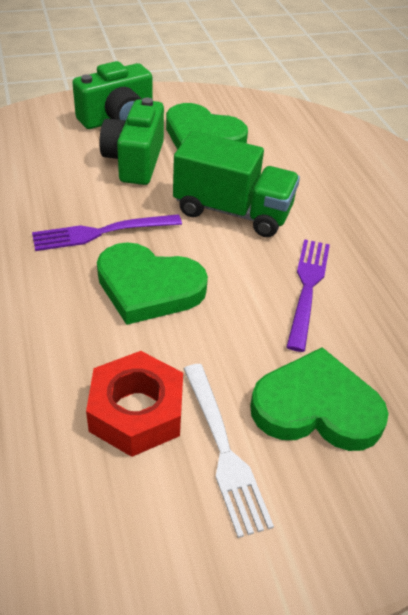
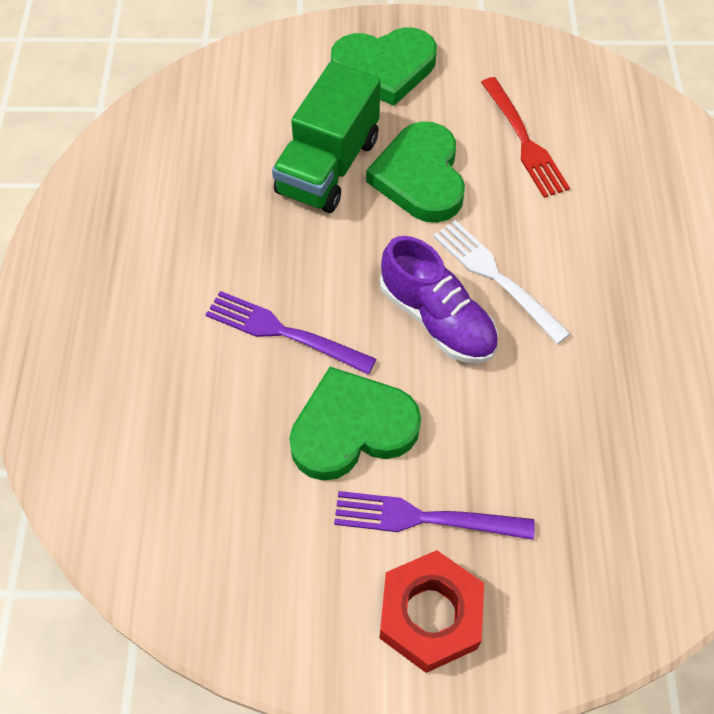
green camera: [72,61,152,129] [99,97,164,185] = 2 -> none = 0
purple shoe: none = 0 -> [380,236,498,363] = 1
red fork: none = 0 -> [481,77,570,198] = 1

